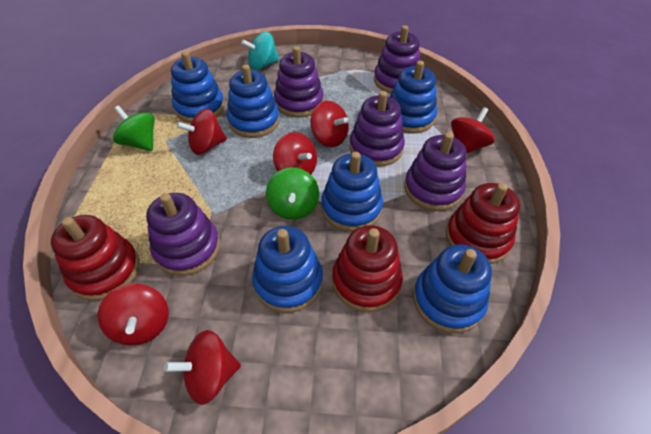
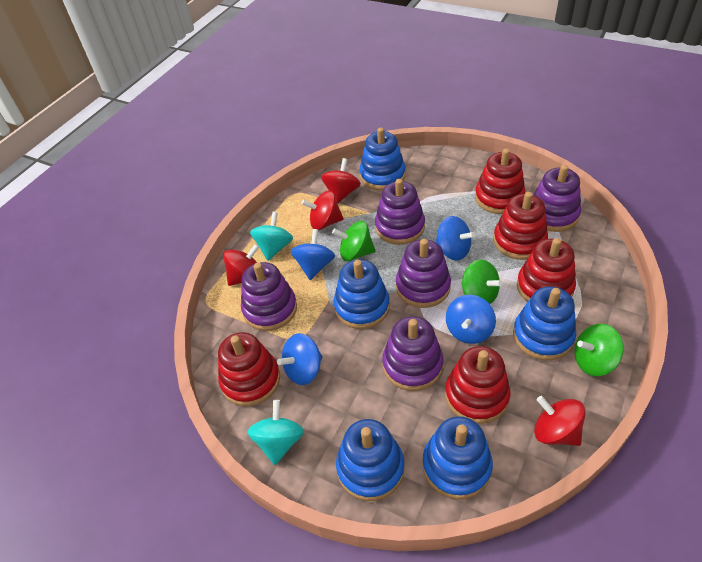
blue spinning top: none = 0 -> [277,333,323,385] [291,229,335,280] [436,216,475,261] [446,295,496,344] = 4
blue stacking toy: [171,51,225,123] [227,64,280,138] [252,226,323,313] [321,152,383,232] [390,61,437,134] [413,244,492,333] = 6 -> [334,260,390,329] [336,419,404,501] [359,128,406,190] [422,416,493,499] [513,286,576,360] = 5
green spinning top: [113,105,155,151] [266,167,319,220] = 2 -> [332,221,376,261] [461,260,503,304] [574,324,624,376] = 3
red spinning top: [98,284,169,346] [164,330,241,405] [176,109,227,155] [273,132,317,174] [310,101,349,147] [451,107,495,153] = 6 -> [223,244,259,286] [301,191,344,230] [321,158,361,204] [534,396,586,446] = 4
red stacking toy: [51,215,140,301] [332,225,403,312] [446,183,520,264] = 3 -> [218,332,280,406] [445,346,510,424] [475,149,526,214] [493,192,548,260] [517,238,576,302] = 5
turquoise spinning top: [241,32,279,70] = 1 -> [247,400,304,465] [250,211,293,261] = 2

